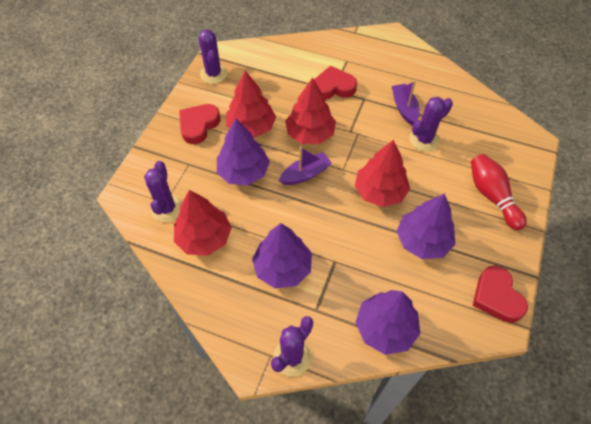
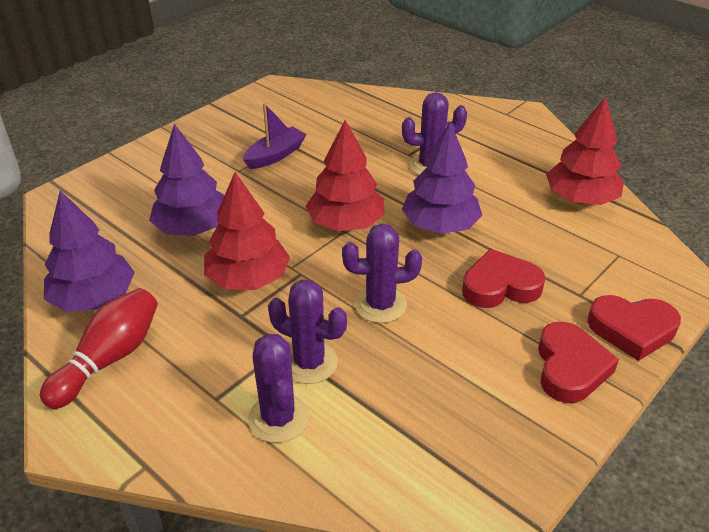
purple boat: [279,147,332,185] [392,80,420,126] = 2 -> [243,103,307,169] = 1
purple tree: [217,119,270,185] [252,223,312,288] [356,290,420,355] [397,193,455,259] = 4 -> [44,190,135,312] [149,124,224,236] [402,122,482,234] = 3
red tree: [174,190,232,256] [226,71,276,138] [285,77,336,144] [355,140,410,207] = 4 -> [204,172,290,290] [306,120,384,231] [546,97,624,205] = 3

